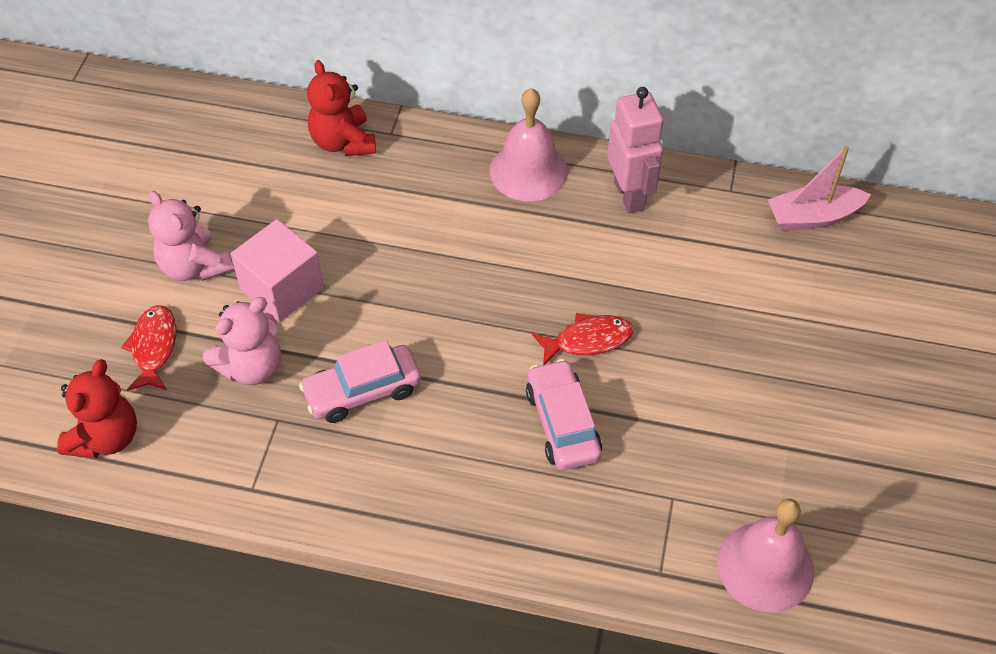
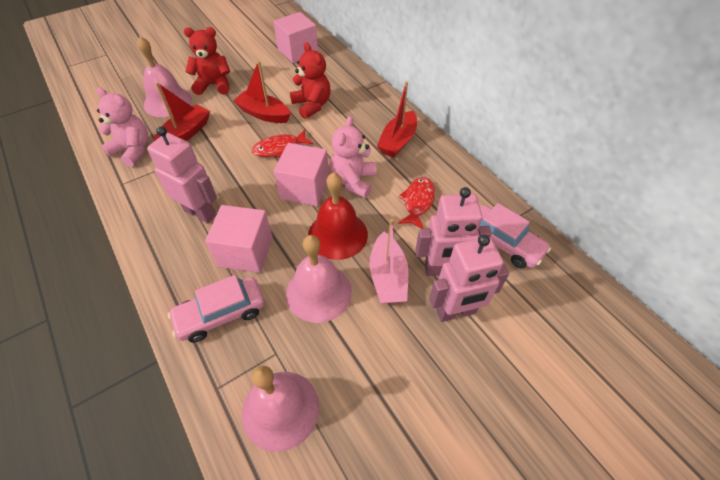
pink bell: [490,88,568,201] [717,499,815,612] = 2 -> [137,36,192,117] [242,366,319,452] [286,235,352,323] = 3
pink cube: [231,219,324,322] = 1 -> [205,205,273,273] [273,12,318,63] [274,143,329,206] = 3
pink robot: [607,87,663,213] = 1 -> [147,126,217,224] [415,187,492,276] [429,235,509,322] = 3
red bell: none = 0 -> [308,172,368,260] = 1
red boat: none = 0 -> [154,82,210,141] [233,61,291,123] [377,82,417,158] = 3

